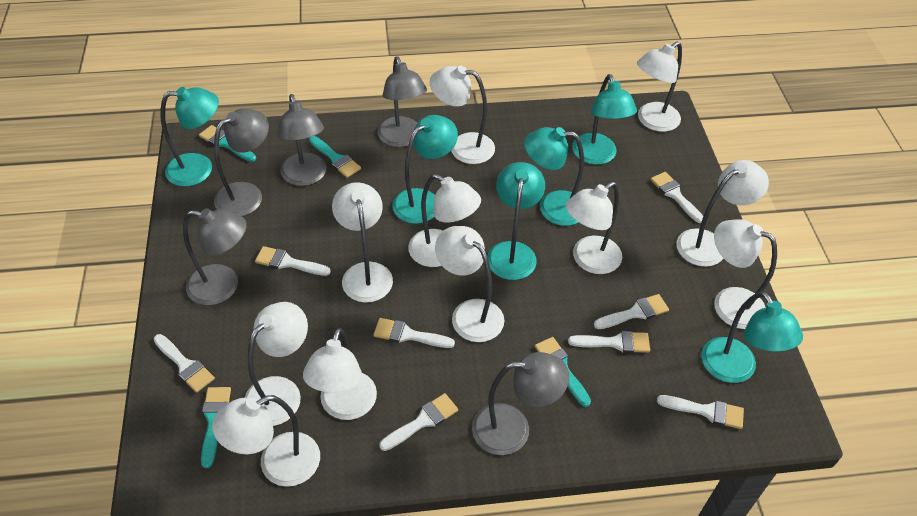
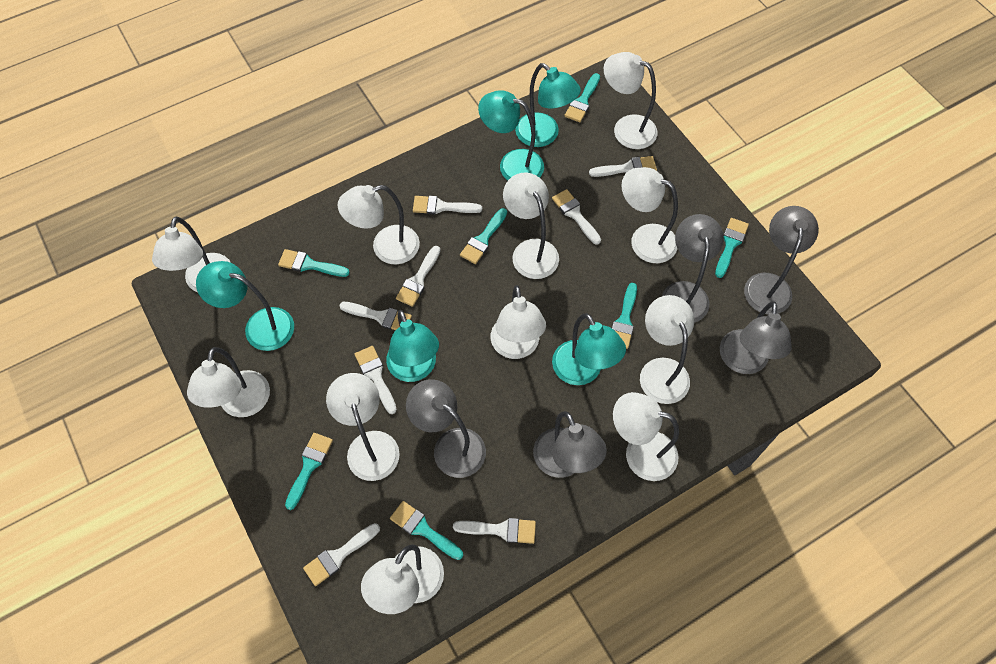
turquoise brush: [199,125,256,162] [201,387,231,468] [309,136,361,178] [535,337,591,407] = 4 -> [278,249,350,277] [285,433,333,510] [390,501,463,560] [460,208,507,264] [565,73,600,122] [612,283,637,349] [715,218,749,278] = 7
turquoise lamp: [160,87,219,186] [392,115,458,224] [487,162,545,280] [524,127,584,226] [572,74,637,165] [701,291,803,383] = 6 -> [196,261,294,351] [386,310,439,382] [478,90,544,180] [515,63,581,147] [552,313,626,385] = 5

